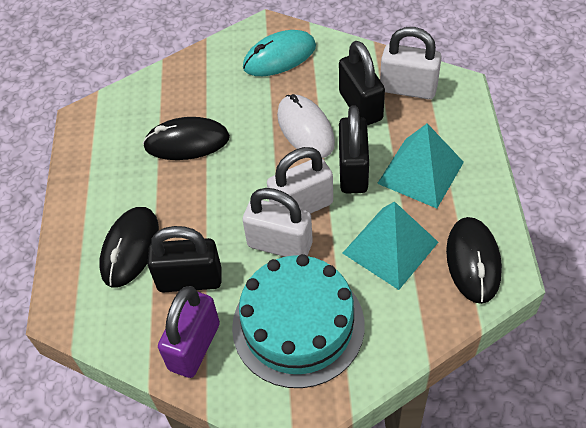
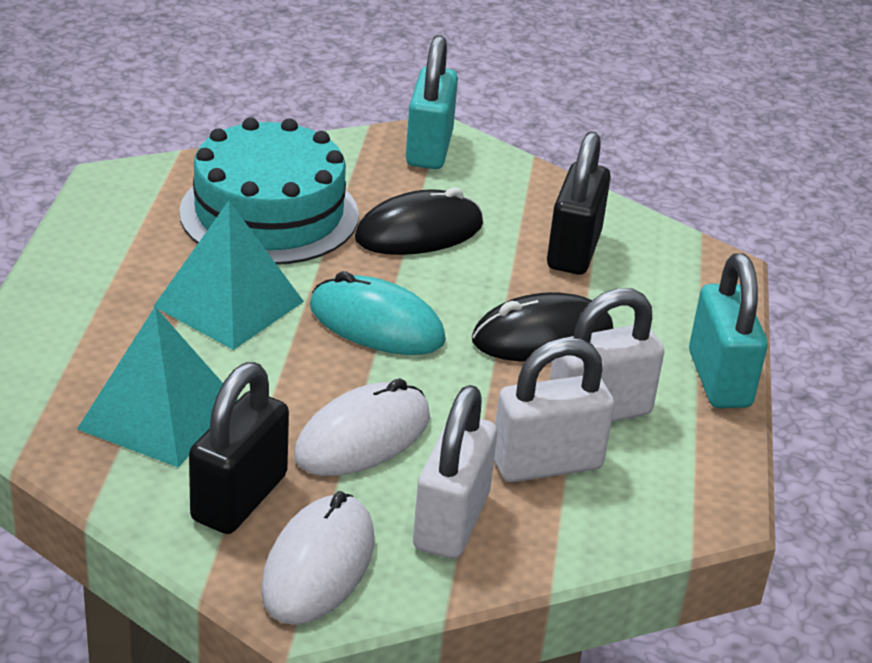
black mouse: [99,207,159,288] [143,117,230,160] [446,217,502,304] = 3 -> [355,187,483,255] [472,292,613,362] = 2
black padlock: [148,226,222,292] [339,41,385,125] [339,105,369,193] = 3 -> [189,362,289,534] [547,131,611,275] = 2
purple padlock: [158,286,220,378] = 1 -> none = 0
turquoise padlock: none = 0 -> [406,35,458,169] [689,253,768,408] = 2
white mouse: [277,94,335,158] = 1 -> [261,491,374,625] [294,378,430,476] = 2

